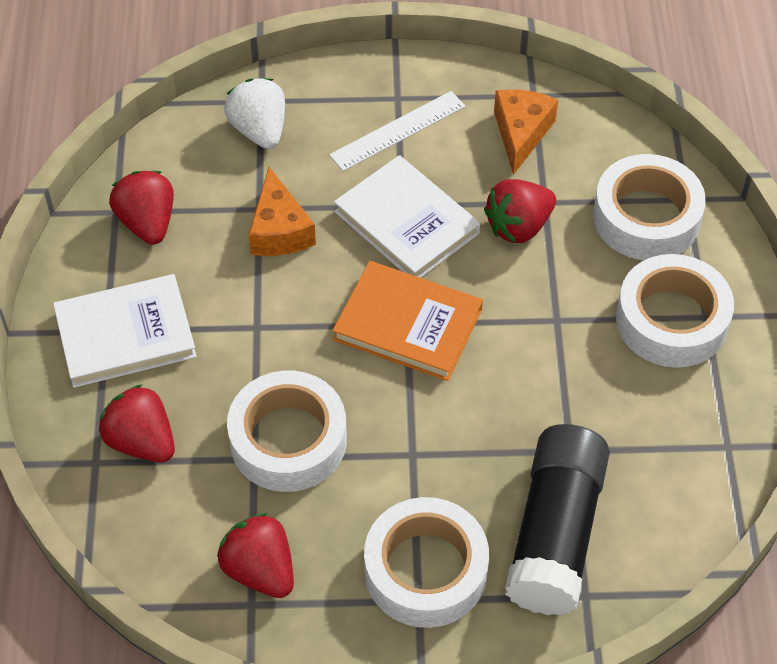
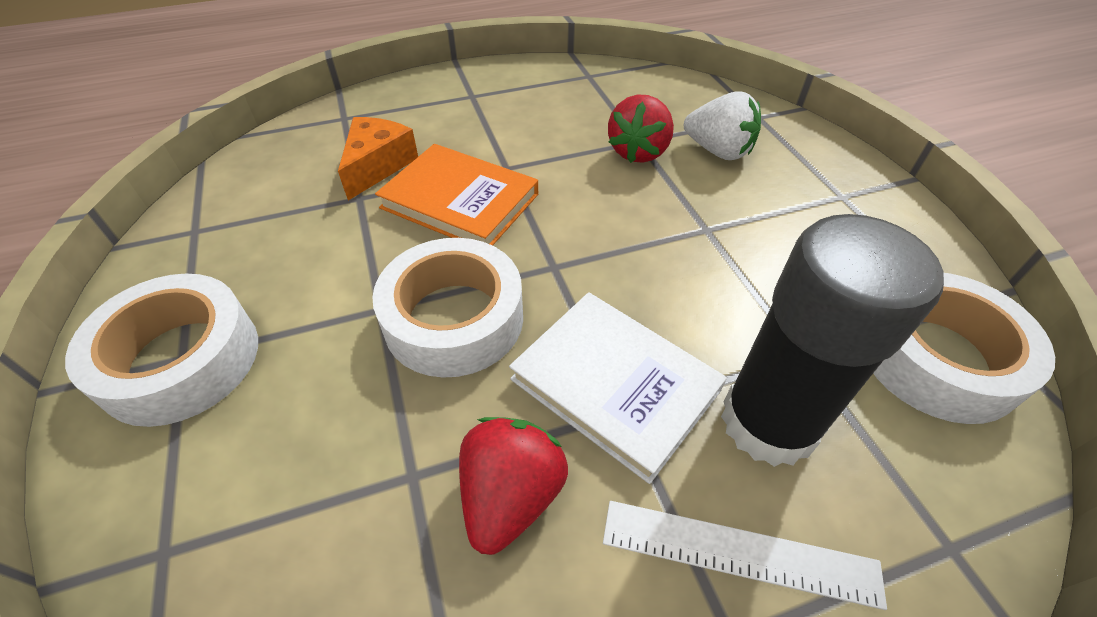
orange cheese: [248,167,316,256] [494,89,558,175] = 2 -> [338,117,418,200] = 1
red strawberry: [99,384,175,463] [109,171,174,245] [217,513,294,598] [484,179,556,243] = 4 -> [459,417,568,555] [608,95,674,163] = 2
white book: [53,274,197,388] [334,155,480,278] = 2 -> [509,292,727,484] = 1
white tape: [227,371,347,492] [364,497,489,628] [593,154,706,260] [616,254,734,368] = 4 -> [65,274,258,427] [372,238,523,378] [873,273,1055,424] = 3

